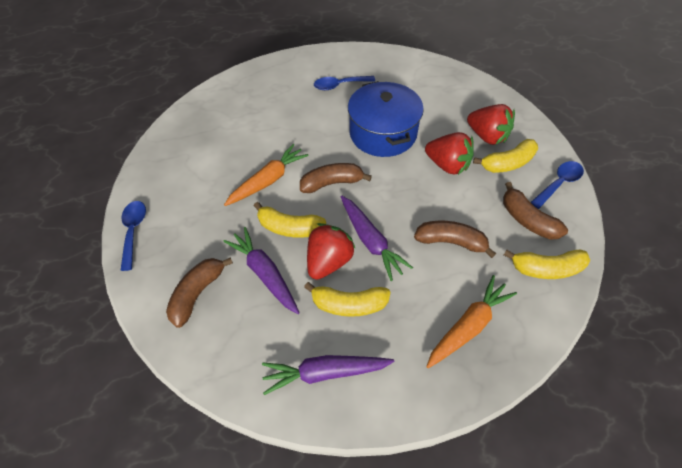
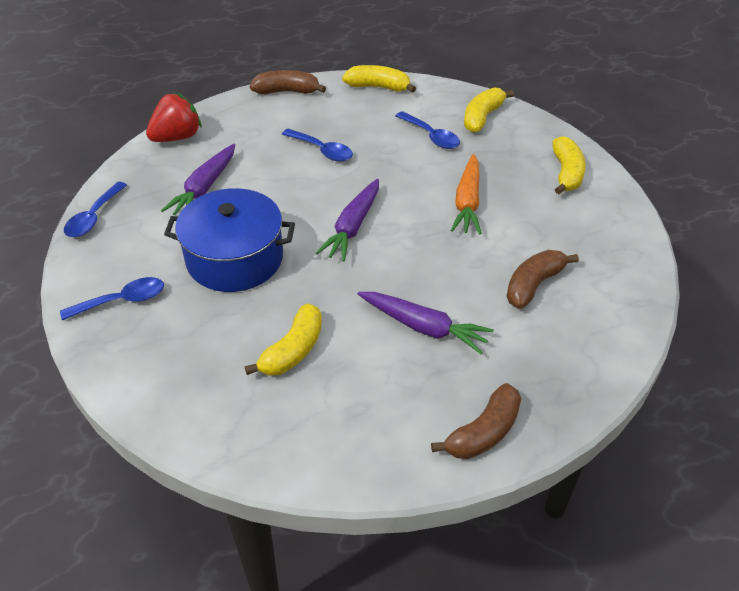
blue spoon: [120,201,146,271] [314,76,375,90] [530,161,584,209] = 3 -> [60,277,164,320] [64,182,127,237] [282,129,353,161] [396,111,460,149] = 4
brown banana: [166,257,233,328] [300,163,372,193] [414,221,496,258] [503,182,568,240] = 4 -> [250,70,326,95] [431,383,521,459] [506,250,579,309] = 3
orange carrot: [224,144,309,206] [426,275,517,368] = 2 -> [450,154,481,234] = 1
red strawberry: [307,223,356,280] [425,132,474,175] [467,104,515,145] = 3 -> [146,93,202,142] = 1

